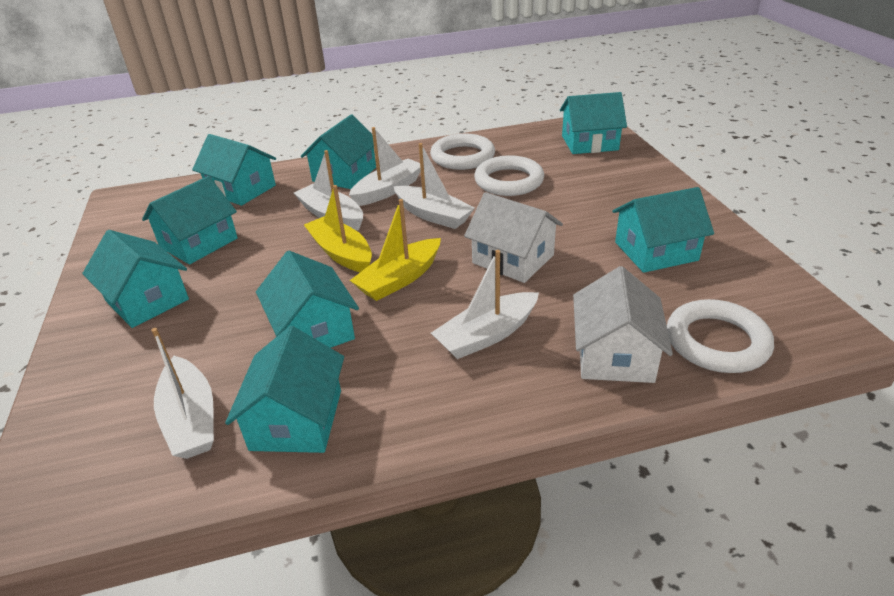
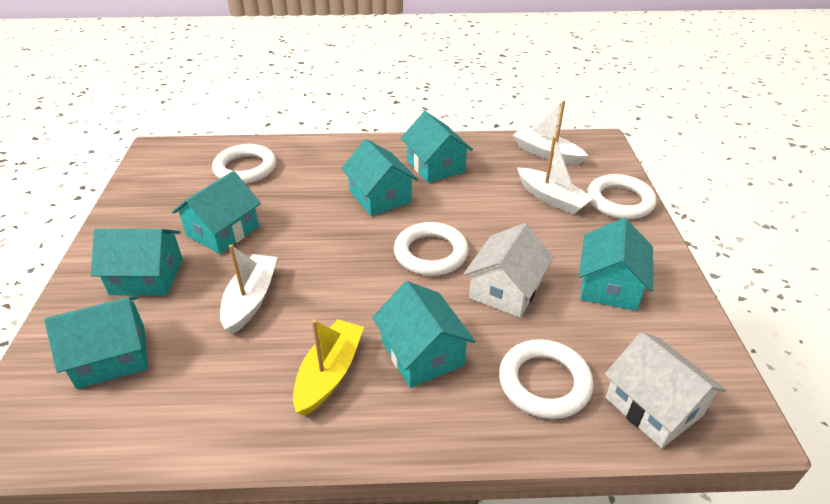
turquoise house: [82,230,189,328] [142,176,238,265] [192,134,276,206] [225,326,344,453] [256,251,359,348] [301,114,376,189] [560,92,627,154] [612,187,714,273] = 8 -> [44,296,148,389] [91,229,183,296] [172,171,261,254] [341,139,418,216] [372,281,476,388] [401,111,473,183] [579,218,653,311] = 7
white boat: [151,328,214,459] [294,150,363,230] [349,127,421,206] [393,143,475,229] [431,250,539,359] = 5 -> [220,244,277,334] [513,100,588,165] [517,136,594,215] = 3
white ring: [430,134,495,170] [474,155,544,196] [667,299,774,373] = 3 -> [212,144,276,184] [394,222,469,276] [499,339,594,419] [587,174,657,219] = 4
yellow boat: [304,185,372,272] [350,199,441,301] = 2 -> [293,319,364,416] = 1

